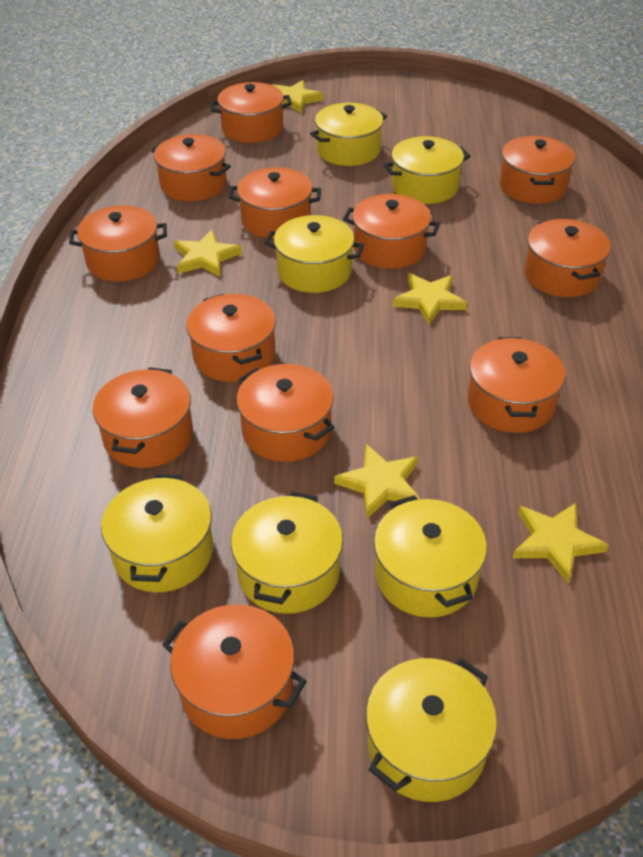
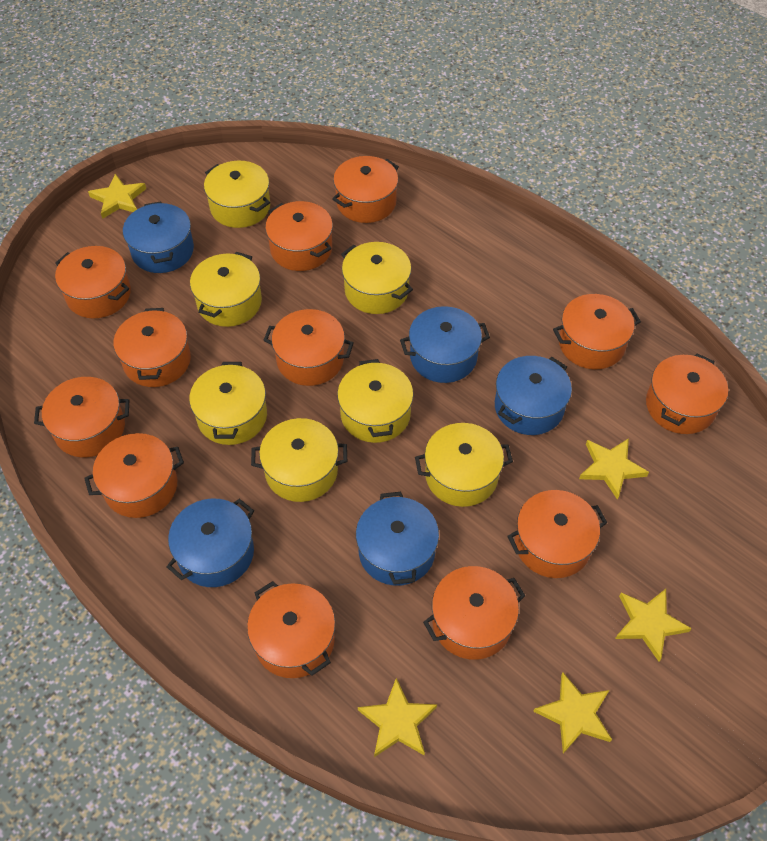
blue pot: none = 0 -> [123,201,194,273] [167,499,254,587] [356,492,439,586] [400,306,490,383] [495,356,572,435] = 5

